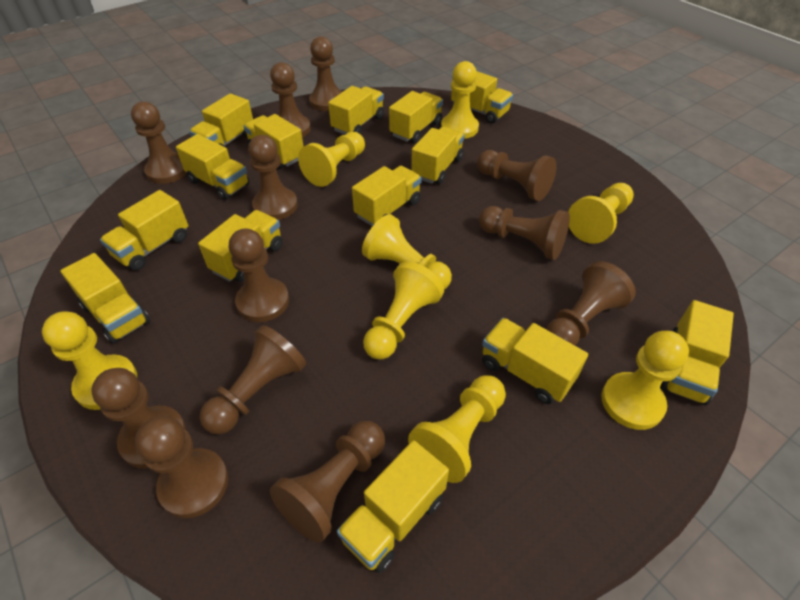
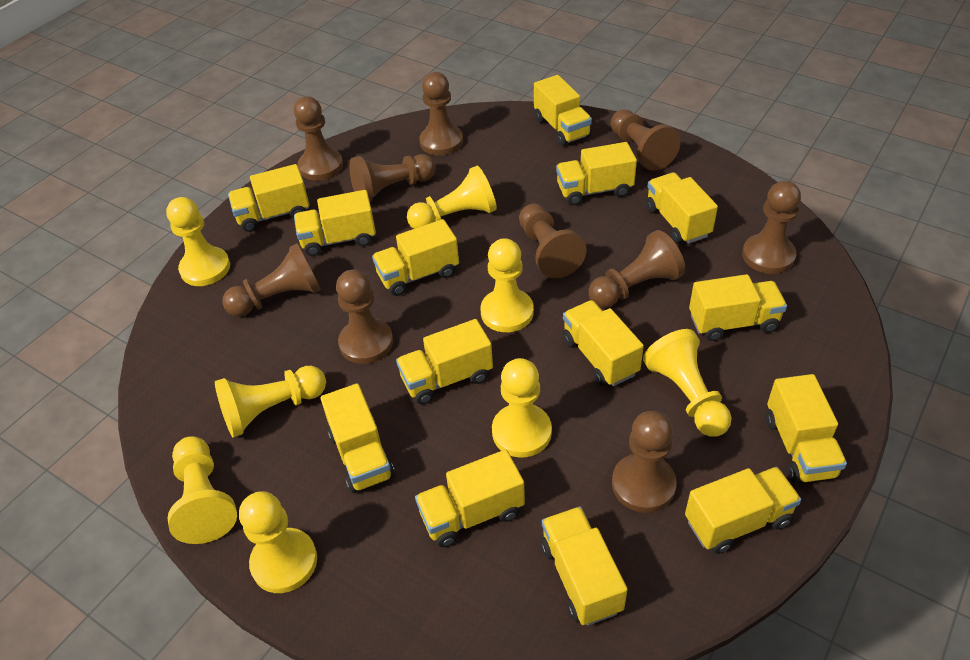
brown pawn: [91,368,186,469] [131,101,187,184] [135,416,228,518] [200,325,306,435] [229,228,289,322] [248,135,298,220] [270,62,311,138] [270,421,385,543] [309,36,342,111] [477,150,557,201] [479,206,570,260] [546,261,636,346] = 12 -> [222,243,321,317] [294,96,343,181] [336,270,393,364] [349,154,436,202] [419,72,463,156] [519,204,586,278] [589,230,685,308] [611,109,681,171] [612,411,677,513] [742,181,801,274] = 10

